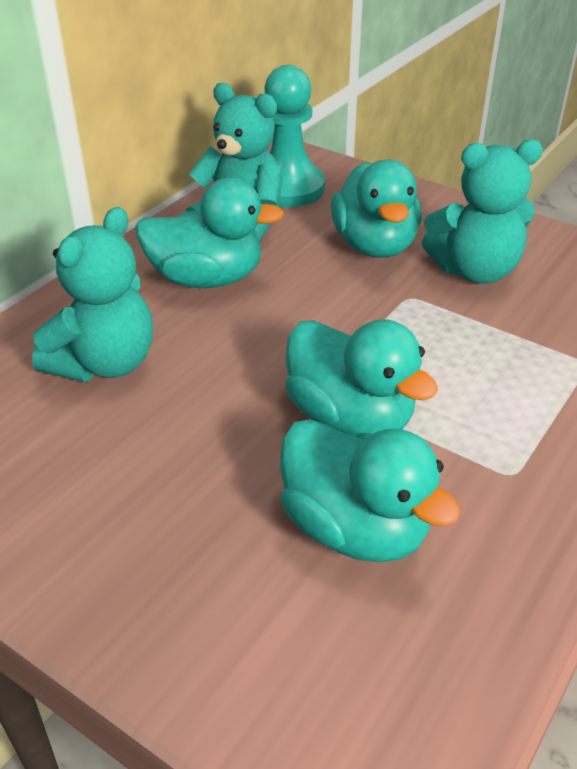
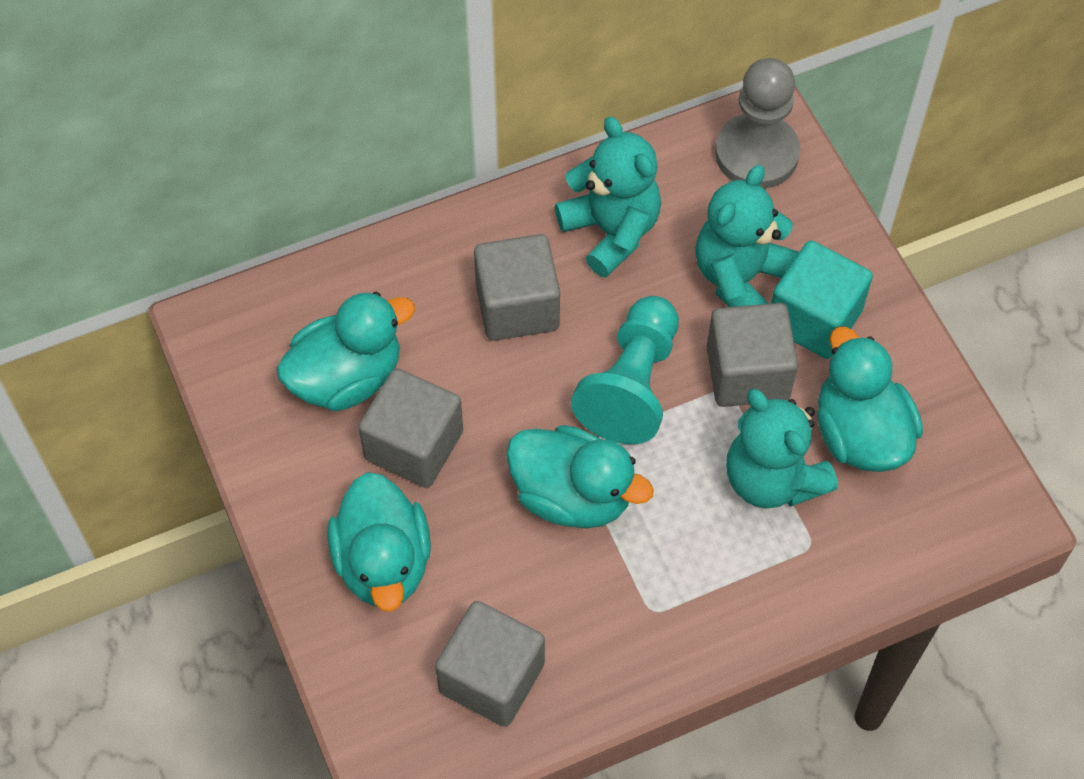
grey cube: none = 0 -> [358,368,463,488] [435,601,545,727] [474,234,560,341] [707,303,798,407] = 4
grey pawn: none = 0 -> [715,58,800,189] = 1
turquoise cube: none = 0 -> [771,241,873,359] = 1

